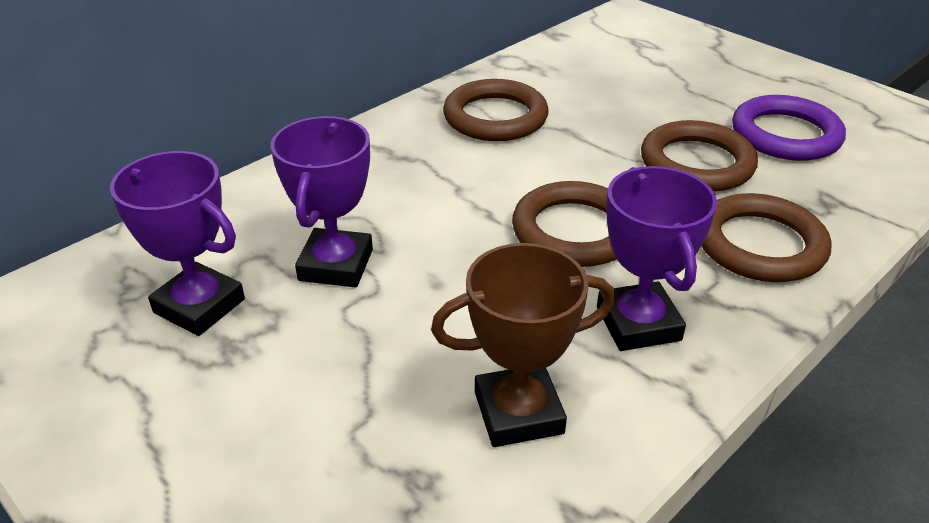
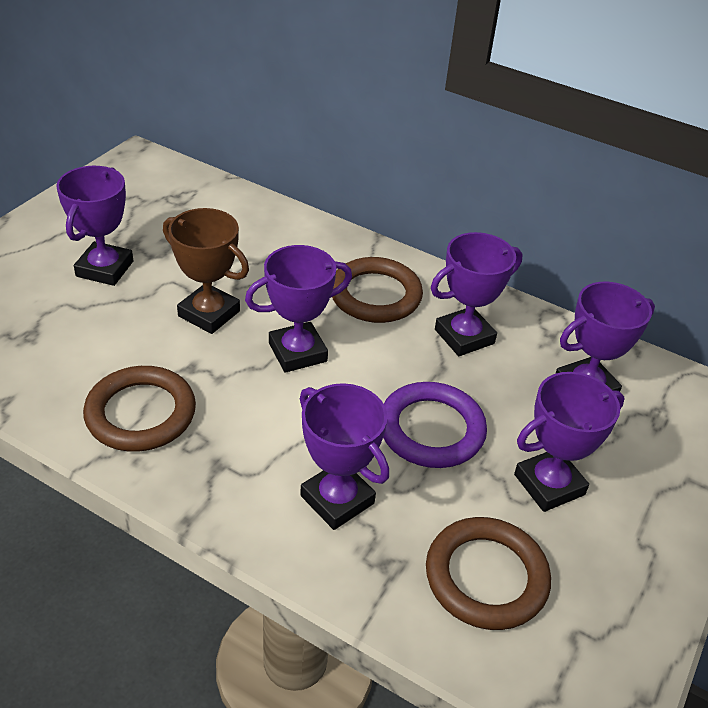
brown ring: [443,79,549,141] [512,181,617,267] [641,120,758,192] [701,193,831,282] = 4 -> [83,366,196,452] [332,257,423,323] [426,517,551,630] = 3
purple trophy: [110,151,245,336] [271,116,373,287] [597,166,717,351] = 3 -> [56,166,133,286] [245,245,352,373] [300,383,389,530] [431,232,522,356] [514,372,624,512] [555,282,655,391] = 6

